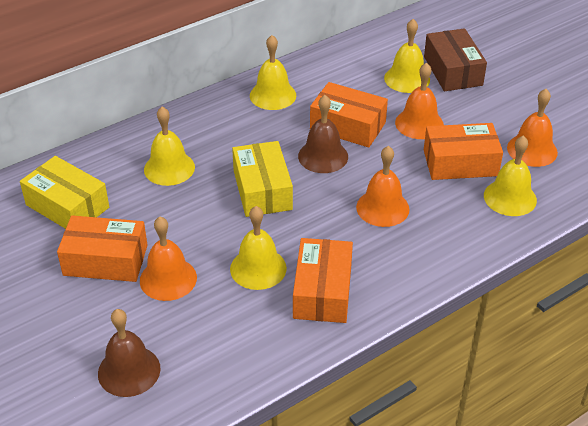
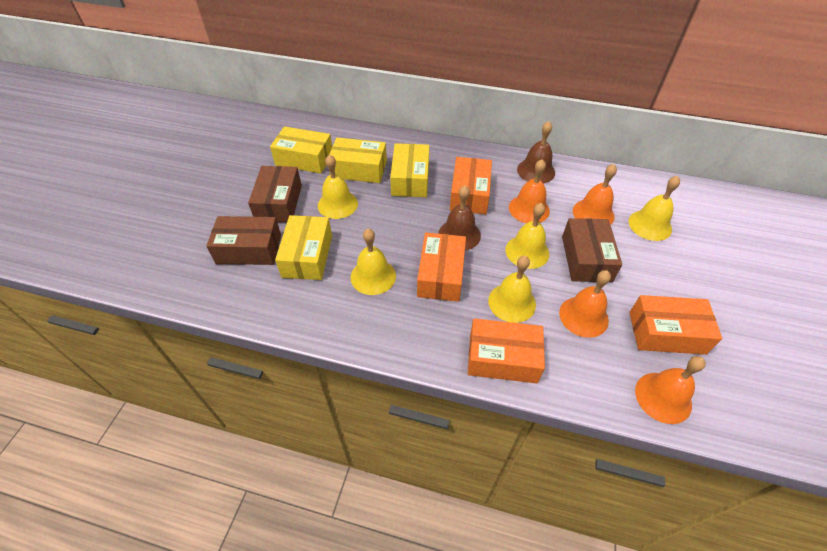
brown box: [424,28,487,91] = 1 -> [206,216,281,265] [248,166,302,222] [562,218,622,282] = 3
yellow box: [20,156,109,229] [232,141,293,217] = 2 -> [270,126,332,174] [275,215,332,280] [330,138,387,183] [390,143,429,197] = 4

